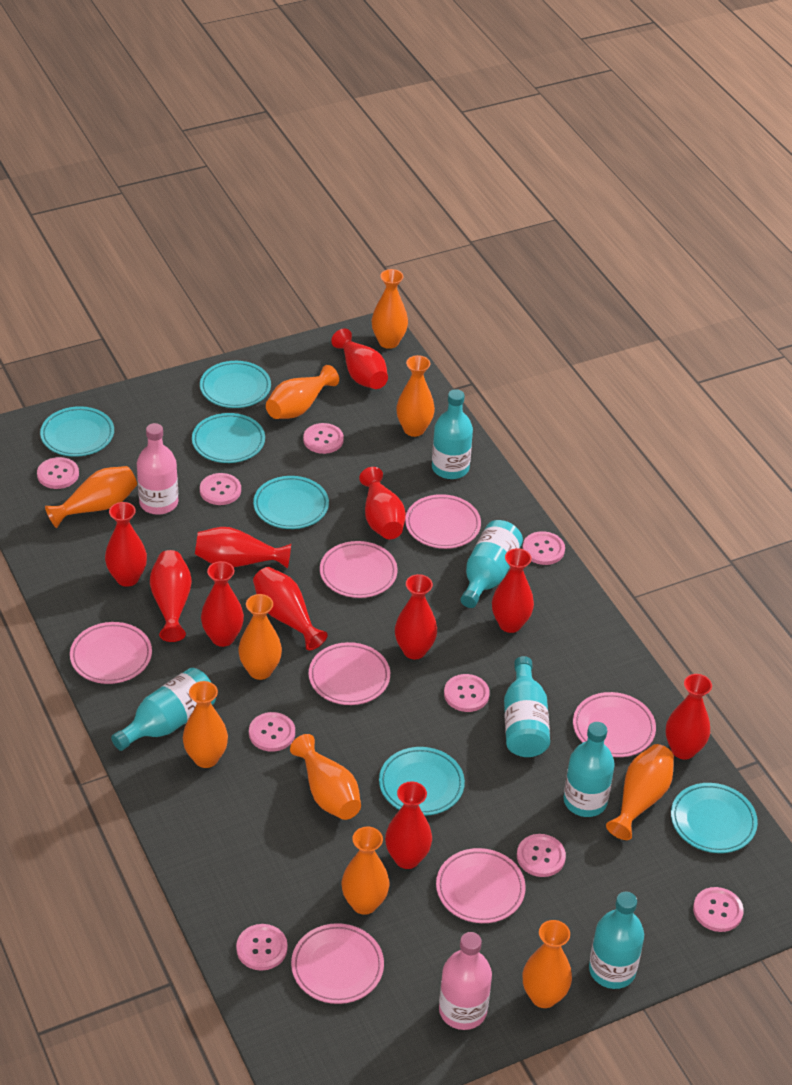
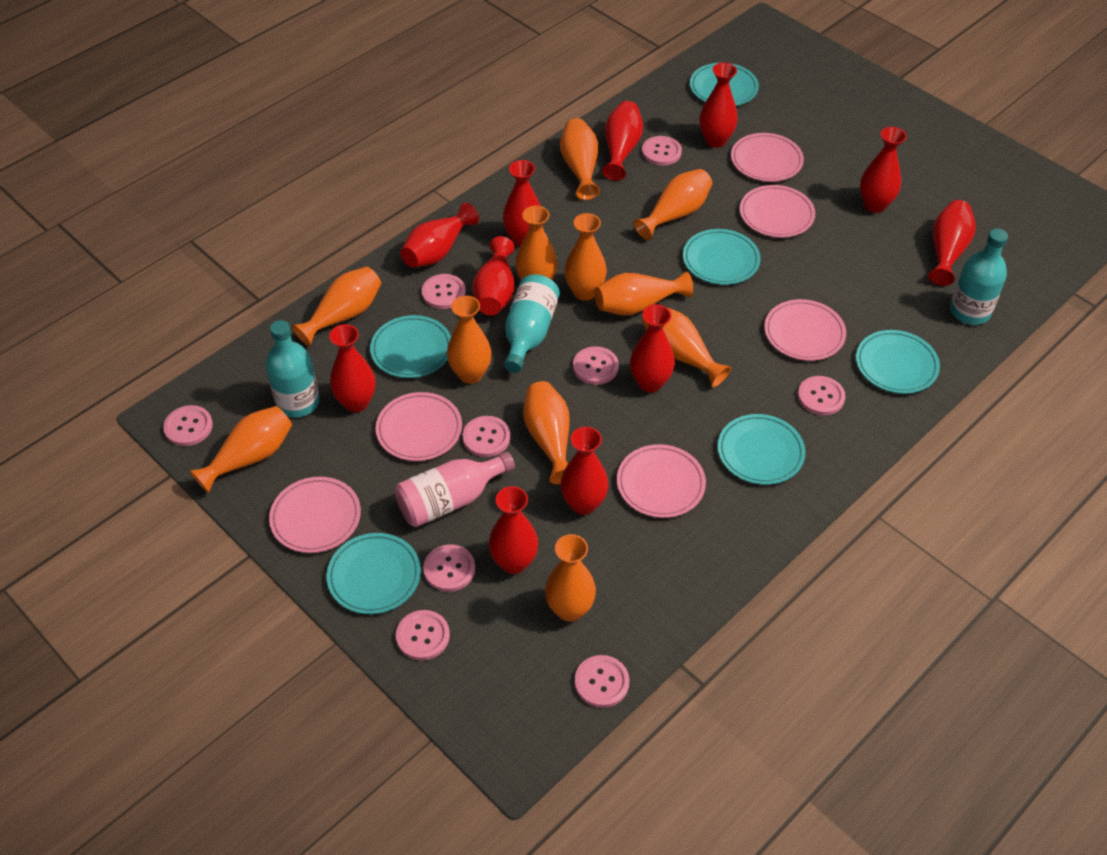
orange vase: [45,466,137,528] [183,681,228,768] [238,594,282,680] [266,365,339,419] [290,734,361,820] [342,827,389,915] [372,269,408,349] [396,355,435,437] [523,920,572,1008] [606,744,674,840] = 10 -> [190,406,292,493] [292,267,381,346] [447,296,491,384] [515,206,557,280] [523,381,570,484] [545,534,596,622] [560,118,600,200] [564,213,607,301] [595,272,693,316] [634,169,712,240] [642,308,731,387] = 11
pink bottle: [137,423,178,515] [439,932,492,1030] = 2 -> [395,451,515,527] = 1
pink plate: [70,622,152,684] [291,923,384,1004] [309,642,390,705] [320,541,398,598] [405,494,481,549] [436,848,526,923] [573,692,656,757] = 7 -> [269,477,361,553] [376,392,462,461] [617,444,706,518] [731,133,804,182] [740,185,815,238] [764,299,846,361] = 6
turquoise bottle: [111,668,216,751] [432,389,473,479] [460,520,523,608] [504,656,550,757] [564,722,615,817] [589,892,644,989] = 6 -> [266,320,320,418] [504,274,560,373] [950,229,1008,325] = 3

